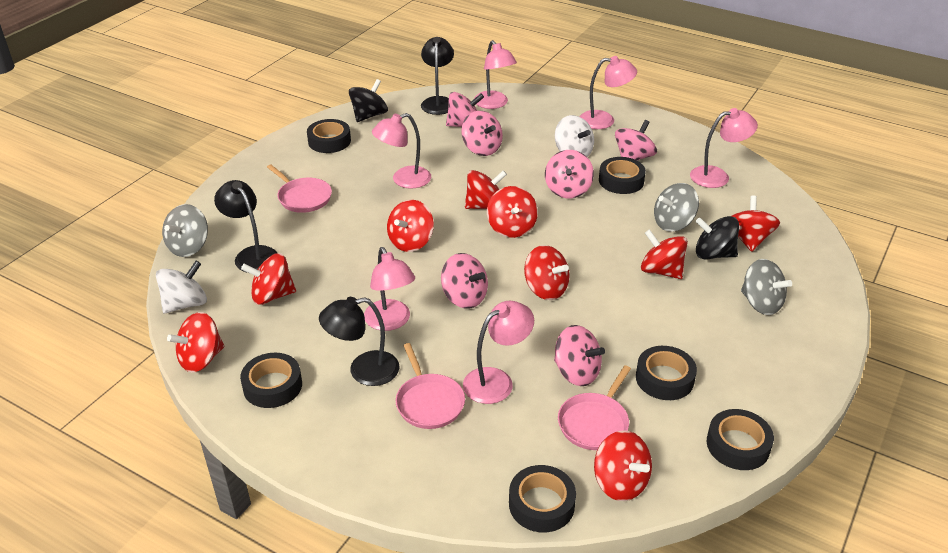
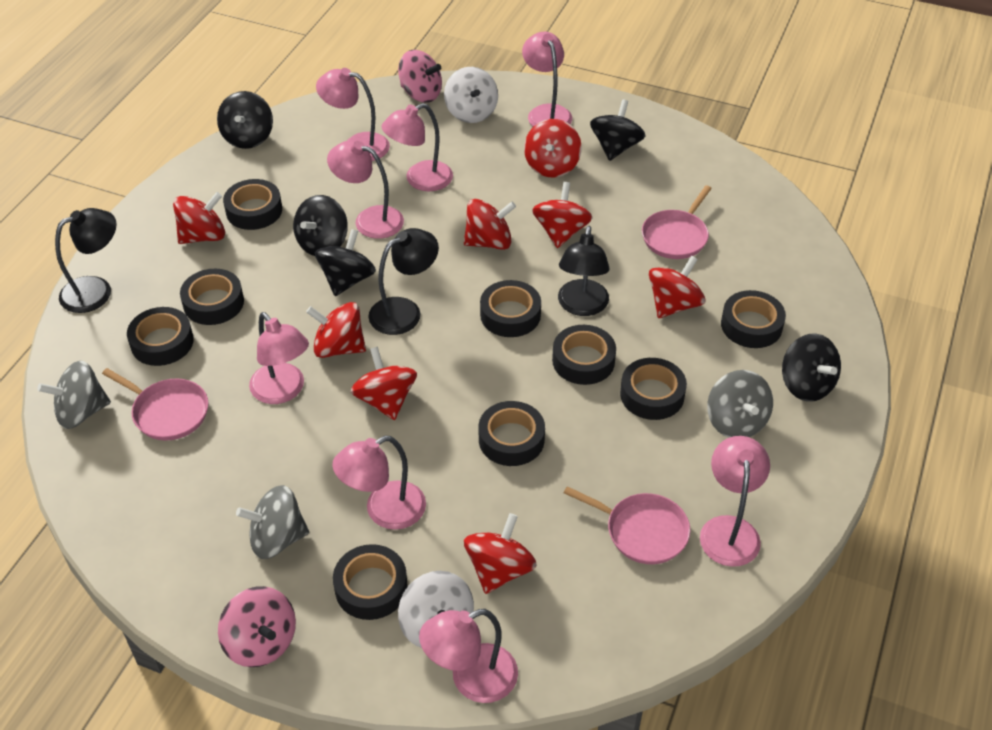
black spinning top: [349,79,388,122] [696,216,739,259] = 2 -> [217,91,273,149] [293,195,348,256] [315,229,376,296] [590,100,645,161] [782,334,841,402] = 5
black tape: [240,353,302,408] [307,119,351,153] [509,465,576,532] [599,157,646,194] [636,346,697,400] [707,409,774,470] = 6 -> [127,307,194,366] [180,269,244,325] [223,179,282,230] [333,544,408,620] [478,401,545,466] [480,280,541,337] [552,325,616,385] [620,358,687,420] [721,290,786,348] = 9
pink lamp: [364,247,415,331] [372,113,431,189] [463,301,534,404] [474,40,517,109] [580,56,637,129] [690,108,758,188] = 6 -> [249,312,309,404] [316,68,390,161] [327,140,404,239] [332,436,426,530] [382,103,453,191] [419,609,518,703] [522,32,572,127] [700,436,770,567] = 8
pink spinning top: [441,253,488,309] [446,92,484,127] [461,111,503,156] [545,150,594,198] [554,325,605,386] [615,120,657,160] = 6 -> [218,586,296,667] [398,50,442,103] = 2
red spinning top: [167,312,224,372] [241,253,296,305] [387,200,434,252] [465,170,507,209] [487,186,538,238] [524,245,570,300] [594,430,652,501] [641,229,688,279] [732,196,780,252] = 9 -> [173,192,225,244] [306,302,366,358] [350,347,417,420] [464,199,516,250] [464,513,537,594] [524,119,582,177] [532,182,593,248] [649,256,705,318] = 8

